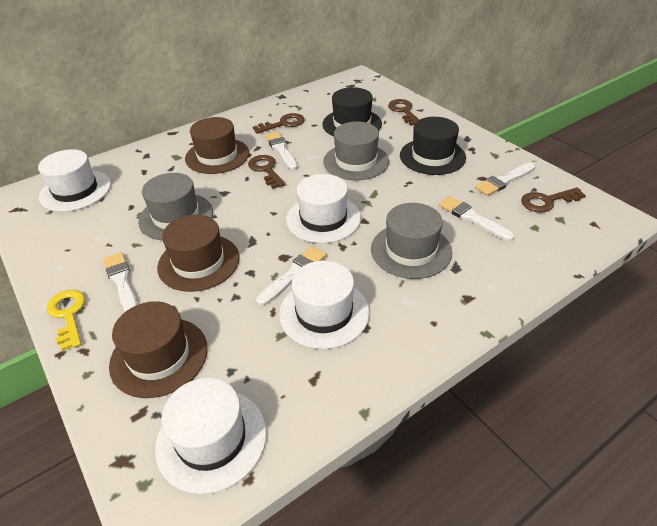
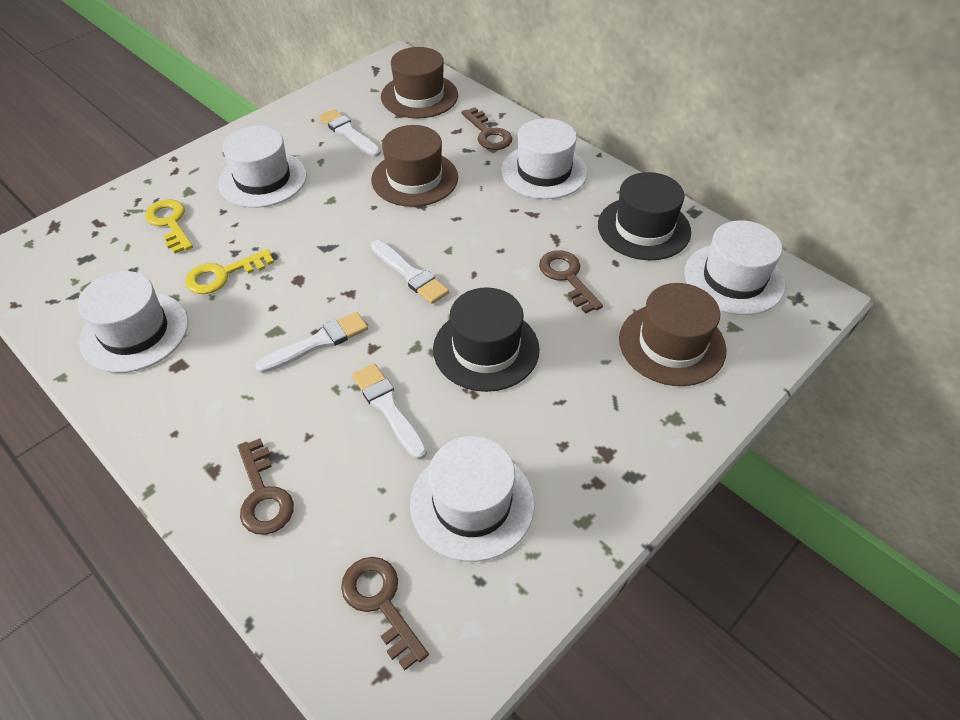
grey hat: [138,173,213,241] [323,122,389,180] [371,203,452,279] = 3 -> none = 0
white brush: [103,252,138,312] [256,246,327,306] [265,132,298,170] [439,196,515,241] [475,163,536,196] = 5 -> [255,312,368,373] [319,109,381,157] [352,363,427,460] [371,240,449,304] = 4
white hat: [38,149,111,212] [155,378,266,494] [279,261,370,349] [286,174,361,243] = 4 -> [78,271,188,373] [218,126,307,208] [410,436,534,562] [501,118,588,199] [684,220,785,315] = 5
yellow key: [46,290,86,351] = 1 -> [145,199,193,254] [185,249,274,294] = 2

